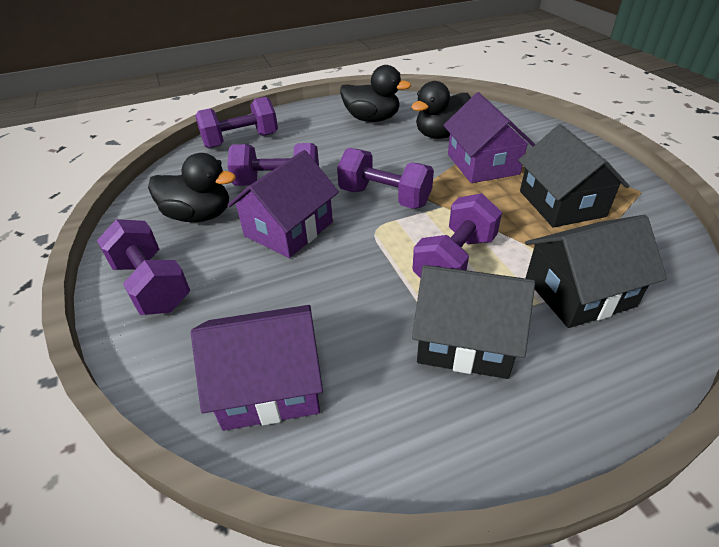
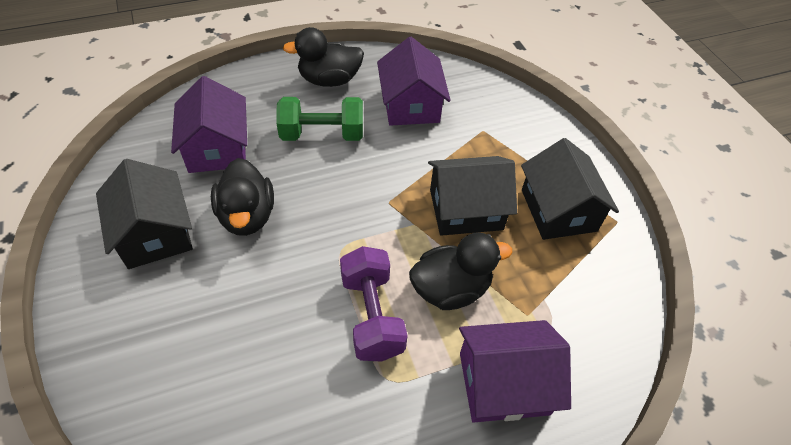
green dumbbell: none = 0 -> [276,97,363,141] = 1
purple dumbbell: [97,219,190,315] [195,97,278,148] [227,143,319,186] [337,148,434,209] [413,193,502,278] = 5 -> [340,246,408,362] = 1

